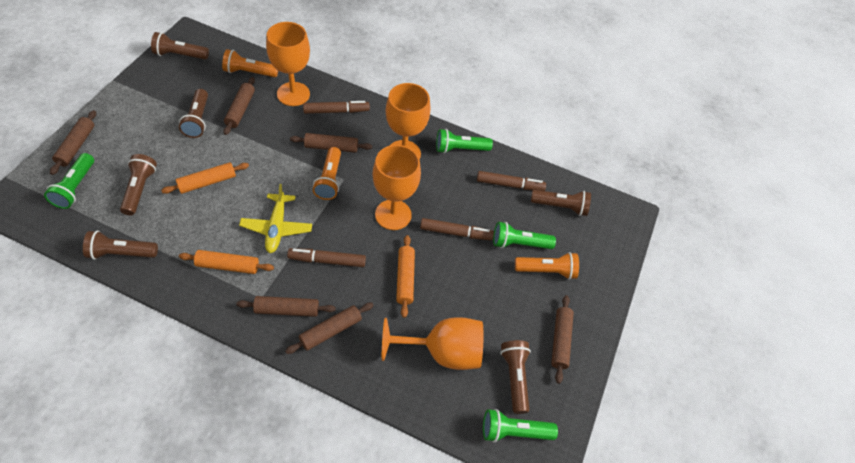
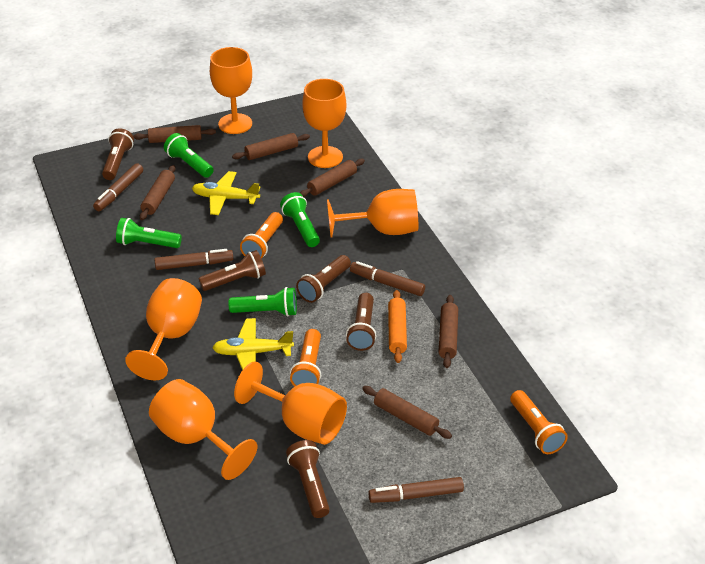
brown flashlight: [83,231,158,260] [120,154,157,215] [151,32,209,59] [179,89,208,138] [500,340,531,414] [531,190,591,216] = 6 -> [102,128,134,180] [199,250,266,291] [286,440,330,518] [296,255,351,303] [346,293,376,351] = 5
orange goblet: [266,22,310,106] [372,145,421,230] [382,317,483,370] [386,83,431,160] = 4 -> [125,278,202,380] [149,379,257,480] [210,47,252,134] [234,361,347,445] [302,79,346,168] [327,189,418,238] = 6
orange rolling pin: [161,162,249,194] [179,250,274,274] [396,235,415,318] = 3 -> [388,290,407,363] = 1
yellow plane: [239,184,312,253] = 1 -> [192,171,260,215] [212,318,294,370] = 2

